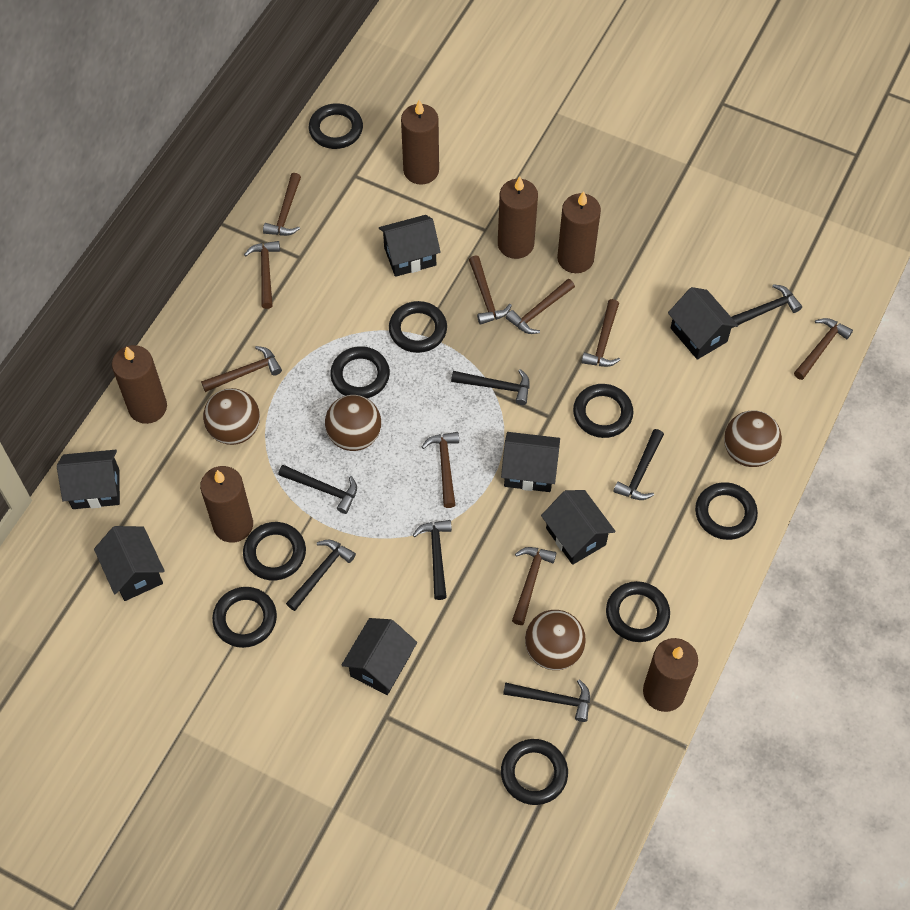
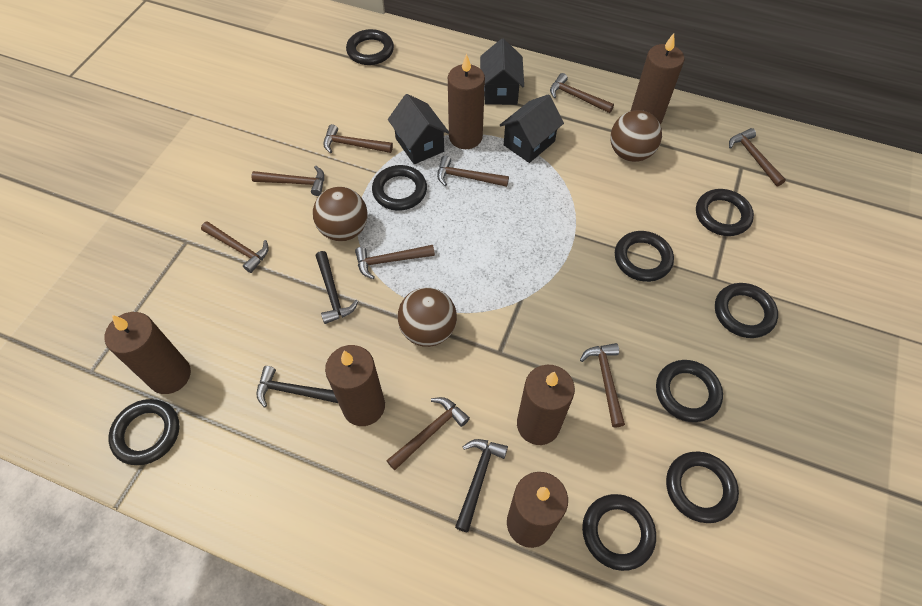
black hammer: [278,465,357,514] [286,540,356,611] [413,520,452,600] [451,369,530,405] [503,679,590,722] [613,429,664,500] [732,284,802,328] = 7 -> [257,366,338,407] [316,251,358,324] [455,439,508,532] = 3
black house: [57,450,120,509] [94,526,165,601] [342,618,417,695] [379,215,441,277] [501,432,560,492] [541,490,616,565] [668,287,738,360] = 7 -> [388,94,449,164] [480,39,524,105] [500,94,564,163] = 3
brown ball: [203,388,260,445] [325,395,381,451] [525,610,586,670] [724,411,782,467] = 4 -> [313,187,368,241] [397,287,457,347] [610,110,662,162] = 3

